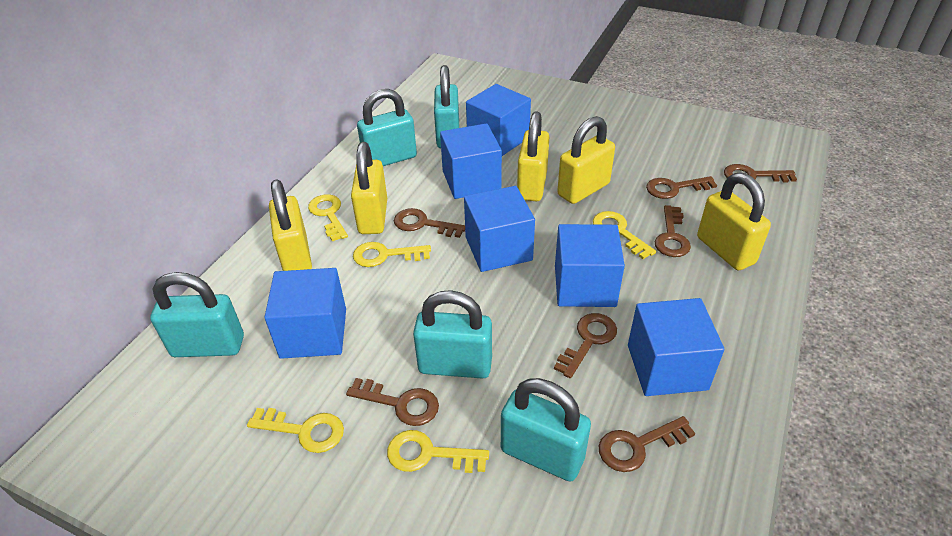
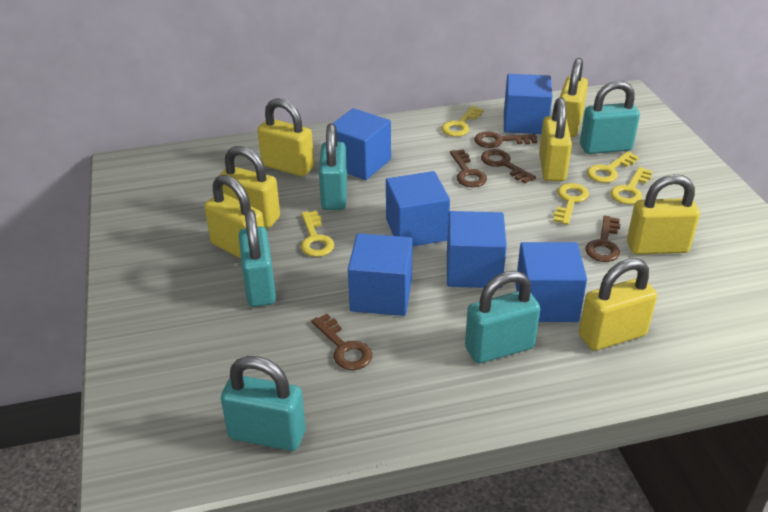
brown key: [346,378,439,426] [394,208,465,238] [554,313,617,378] [599,416,696,472] [646,176,717,199] [655,205,691,257] [724,164,797,183] = 7 -> [311,314,372,370] [450,150,487,187] [474,131,537,148] [481,149,536,183] [585,216,620,262] = 5
yellow padlock: [269,179,312,271] [351,142,387,234] [517,111,549,201] [557,116,615,204] [697,173,771,270] = 5 -> [204,175,264,258] [219,146,280,228] [258,98,314,177] [539,98,572,181] [560,58,588,137] [579,258,657,351] [627,174,700,255] = 7

